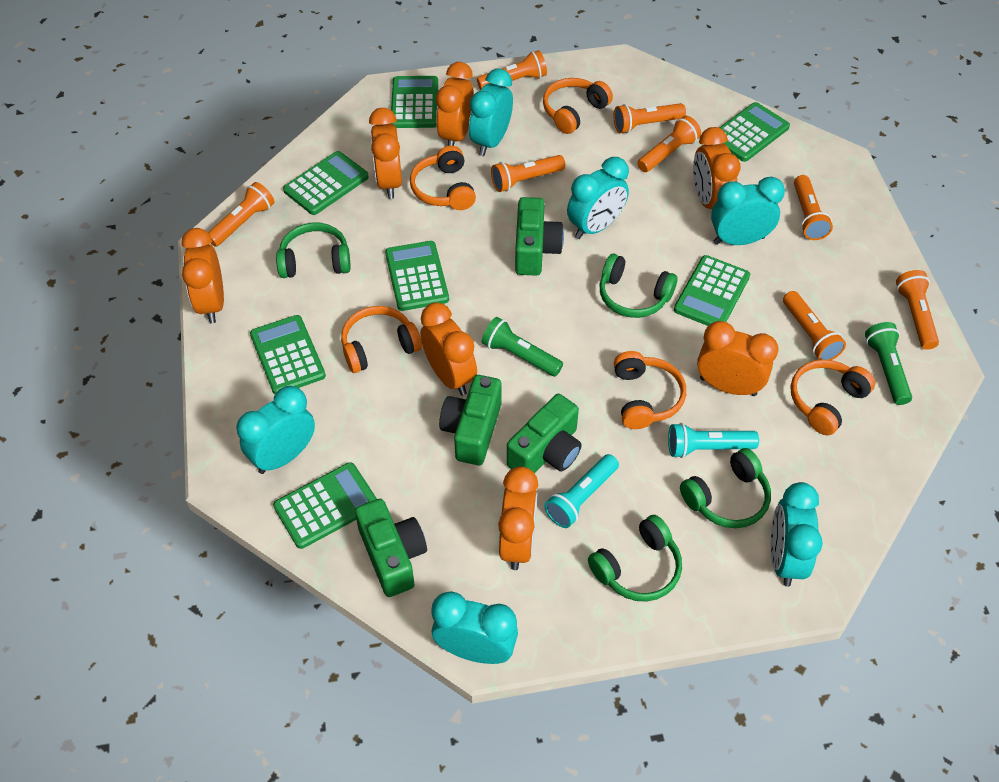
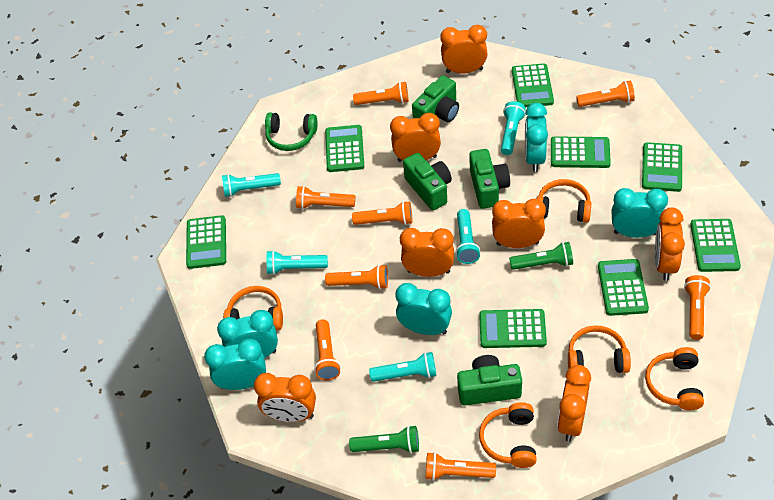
green calculator: [250,315,326,394] [273,462,377,549] [283,151,369,215] [385,241,449,311] [391,76,438,128] [674,255,750,326] [719,102,790,162] = 7 -> [186,215,226,269] [325,125,364,172] [479,309,547,348] [512,63,554,107] [551,136,611,168] [598,259,649,316] [642,142,682,192] [690,219,741,272] = 8
green headphones: [276,222,351,278] [588,515,682,602] [600,254,678,318] [680,448,771,528] = 4 -> [265,113,318,151] = 1
turquoise clock: [236,386,315,474] [431,591,518,664] [469,68,513,156] [567,157,629,239] [711,177,785,245] [771,482,823,587] = 6 -> [204,339,266,390] [217,310,278,358] [395,283,452,335] [525,103,548,172] [612,188,668,238] = 5
turquoise flashlight: [544,454,619,528] [668,423,759,458] = 2 -> [222,173,281,197] [267,250,328,275] [369,352,436,382] [456,209,480,264] [501,101,526,155] = 5

